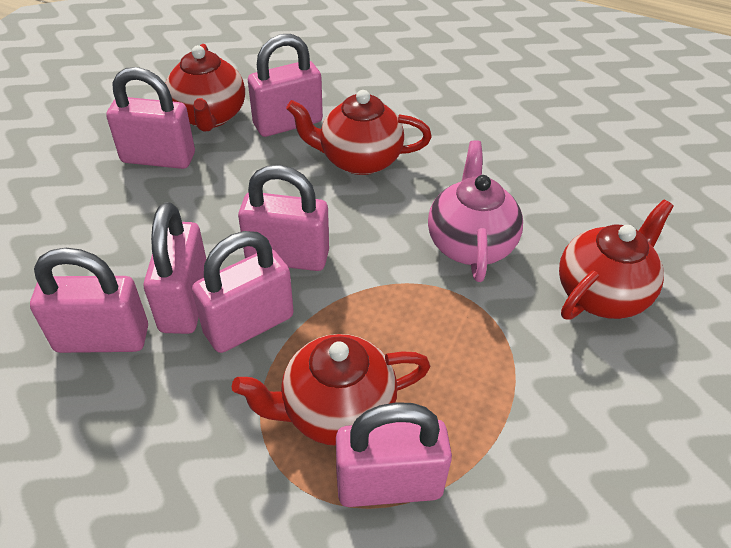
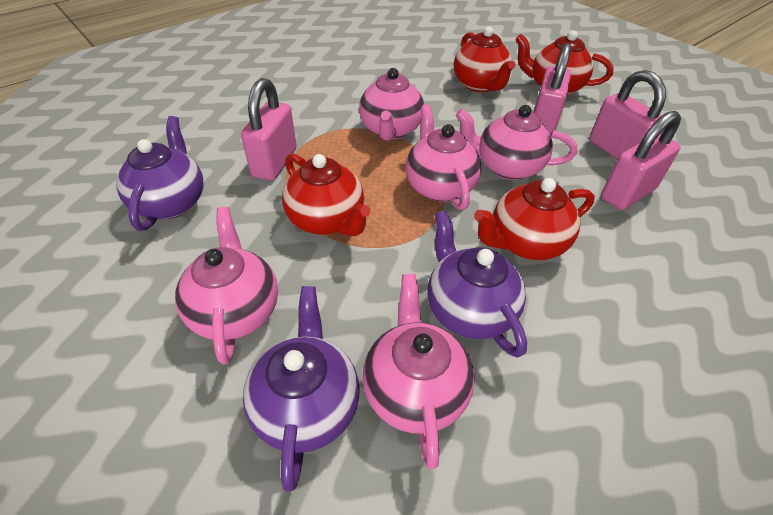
pink padlock: [30,248,148,353] [106,67,195,169] [144,202,206,334] [192,231,294,353] [238,165,329,271] [248,34,323,137] [336,402,452,507] = 7 -> [241,78,297,181] [534,43,571,134] [589,70,666,160] [601,111,681,210] = 4
pink teapot: [428,140,523,282] = 1 -> [175,207,278,365] [359,68,424,141] [363,274,475,469] [405,104,482,210] [456,105,577,180] = 5
purple teapot: none = 0 -> [116,116,204,231] [243,286,360,492] [427,210,527,358] = 3

